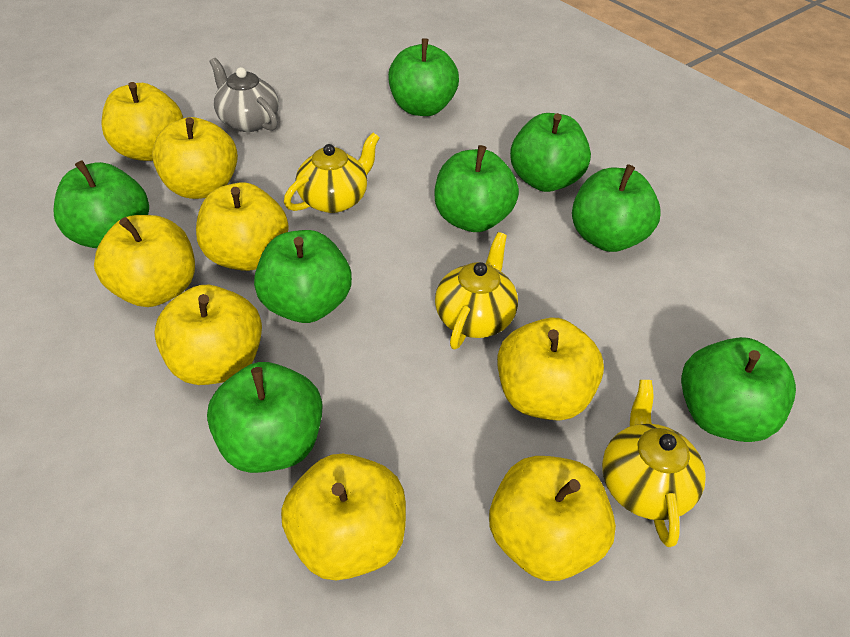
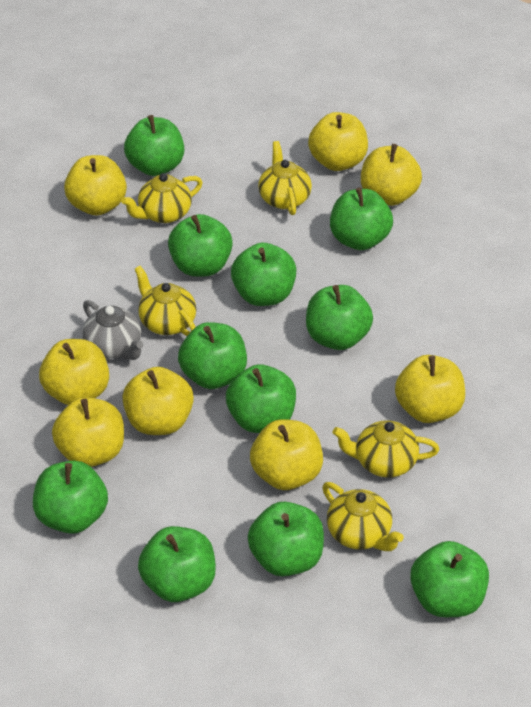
green apple: [53,160,149,248] [207,362,322,473] [254,230,352,323] [388,38,459,116] [435,145,519,232] [510,113,591,192] [572,164,661,252] [681,337,796,442] = 8 -> [33,461,108,534] [124,115,184,176] [138,526,216,602] [168,214,233,277] [178,322,247,389] [226,364,296,433] [231,243,296,306] [247,502,324,577] [306,285,373,350] [330,188,393,250] [410,541,489,617] = 11
yellow teapot: [284,133,380,213] [435,232,518,349] [602,380,706,547] = 3 -> [121,173,203,223] [135,266,196,336] [258,141,312,215] [322,482,404,551] [333,420,439,478] = 5

